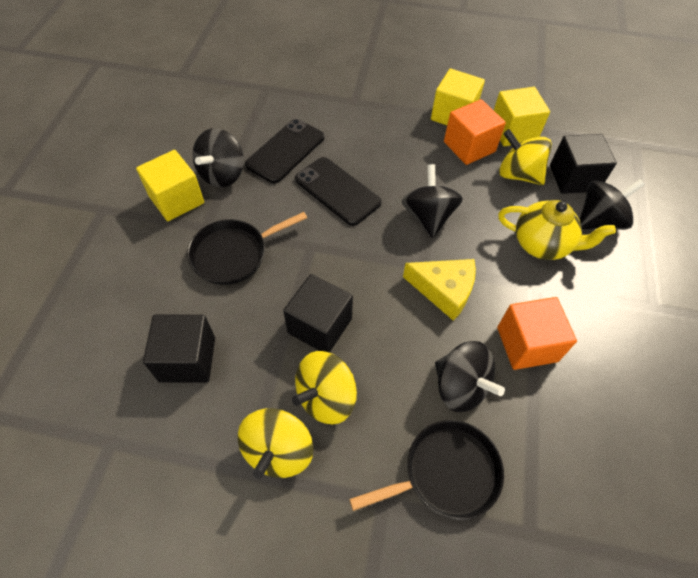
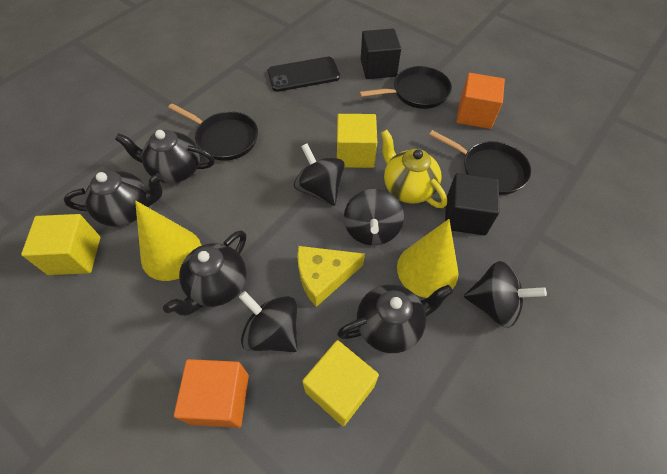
black cube: [143,315,215,382] [283,274,353,353] [550,134,617,194] = 3 -> [361,29,401,79] [445,173,499,235] = 2
black pan: [187,212,307,285] [349,420,504,520] = 2 -> [168,103,258,161] [359,66,452,109] [429,130,532,195] = 3
black phone: [245,119,324,183] [295,157,382,226] = 2 -> [268,57,340,92] = 1
black teapot: none = 0 -> [64,171,163,227] [115,130,215,183] [163,230,247,316] [337,284,453,353] = 4
yellow cone: none = 0 -> [135,200,201,281] [397,219,458,298] = 2
yellow spinning top: [238,408,313,479] [292,351,357,424] [499,129,552,185] = 3 -> none = 0

